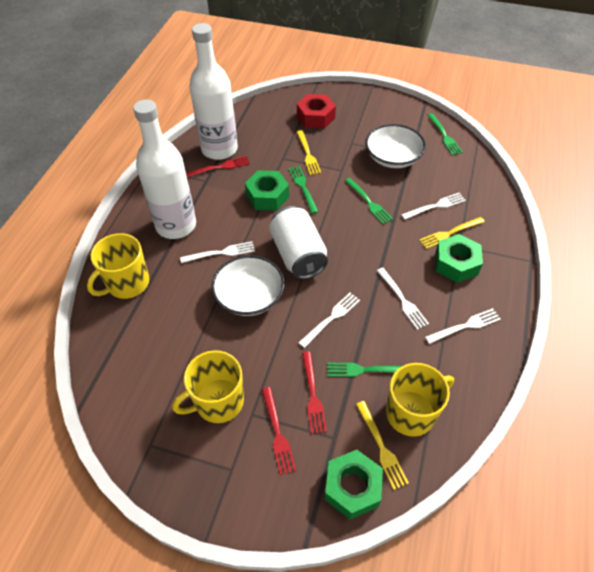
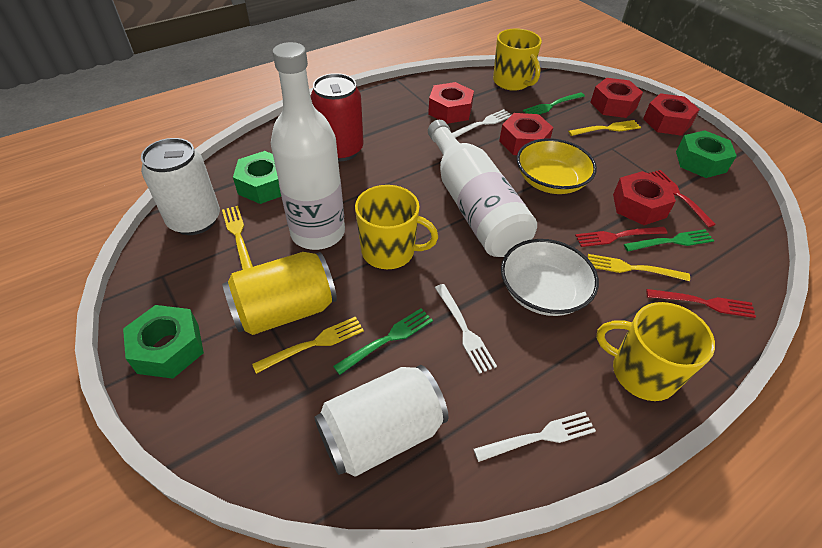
green fork: [289,166,318,214] [327,363,402,377] [345,178,393,225] [428,113,463,155] = 4 -> [333,308,433,375] [523,92,585,114] [624,229,714,251] = 3
red can: none = 0 -> [310,73,364,161] = 1
red nut: [297,94,336,129] = 1 -> [428,82,474,124] [499,113,554,155] [590,78,643,118] [613,171,676,225] [643,93,700,136] = 5
white bowl: [211,255,285,316] [365,124,426,168] = 2 -> [501,239,599,316] = 1
white can: [269,206,328,279] = 1 -> [141,138,220,235] [314,365,448,477] = 2
white fork: [180,241,255,263] [298,293,360,348] [377,268,429,330] [401,193,466,220] [425,308,501,344] = 5 -> [435,284,497,374] [452,109,512,138] [474,412,596,462] = 3
yellow bowl: none = 0 -> [517,138,597,194] = 1
yellow can: none = 0 -> [222,252,337,335] = 1
yellow fork: [297,130,321,175] [356,401,409,490] [419,217,485,249] = 3 -> [222,206,253,270] [252,316,364,374] [568,120,641,136] [588,254,690,281] = 4

